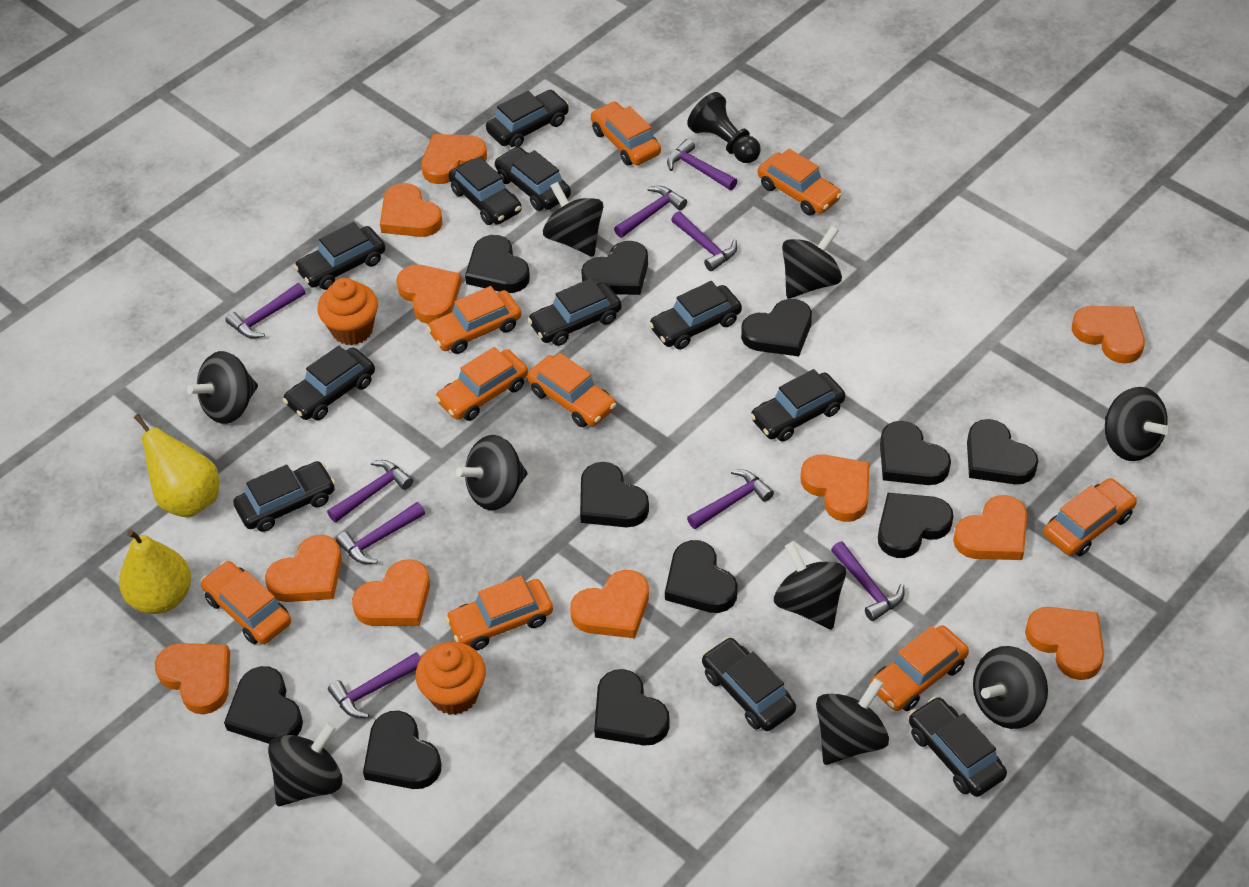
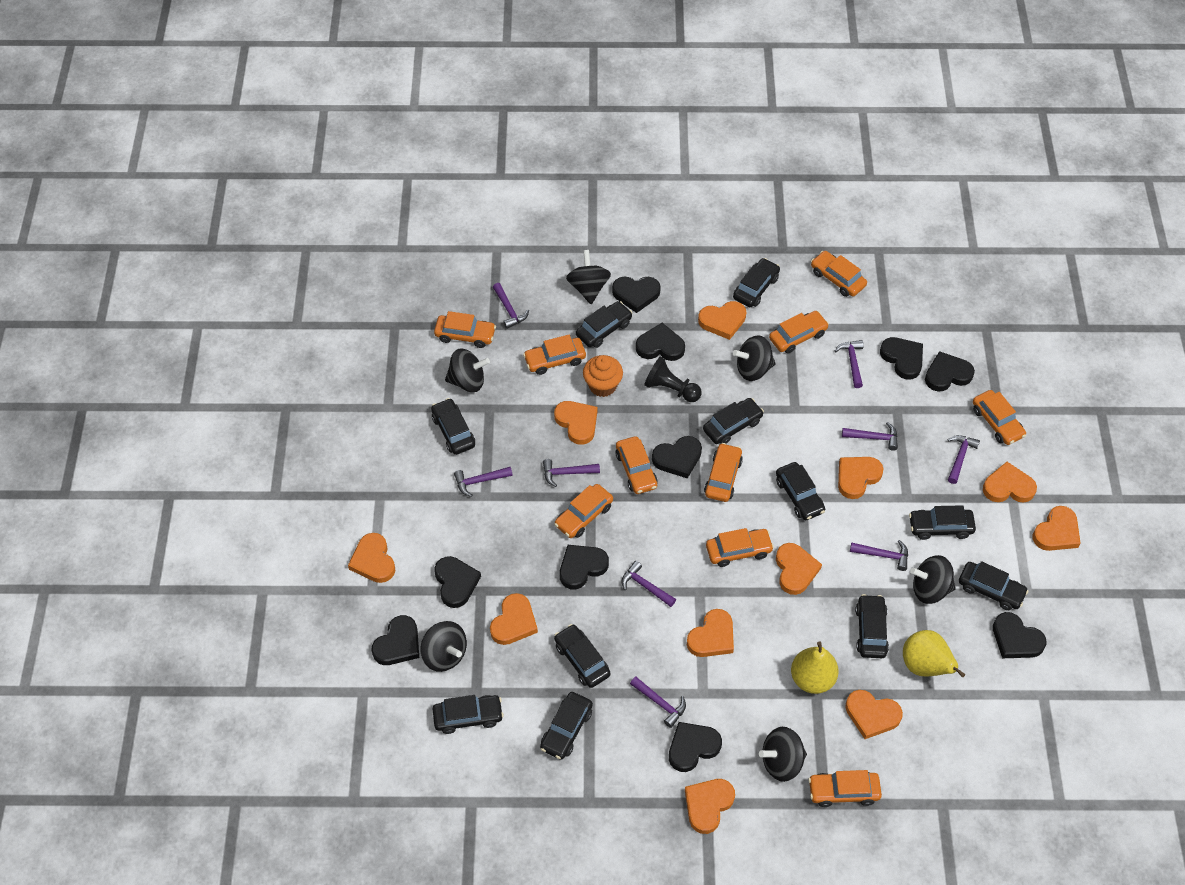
black heart: [224,666,303,744] [363,711,441,789] [465,235,530,293] [580,462,649,527] [581,241,648,295] [594,669,670,746] [665,540,738,613] [741,299,812,356] [878,493,954,558] [880,421,951,485] [967,419,1038,484] = 11 -> [371,615,419,665] [435,556,481,608] [560,545,609,589] [612,277,661,313] [636,323,685,361] [652,436,702,479] [669,722,722,772] [880,337,923,379] [925,351,975,391] [993,612,1046,658] = 10
black spinning top: [187,351,258,424] [268,722,342,806] [456,435,527,510] [543,182,603,257] [774,542,846,630] [782,226,842,298] [816,678,889,765] [973,646,1048,729] [1105,387,1170,461] = 9 -> [421,621,467,672] [445,349,490,392] [566,250,611,304] [733,335,776,381] [759,727,807,782] [910,555,956,604] = 6
orange car: [201,561,291,644] [427,286,521,354] [435,347,528,421] [445,576,553,650] [527,353,616,427] [591,101,661,166] [758,149,842,215] [870,625,969,711] [1044,478,1137,557] = 9 -> [434,311,496,348] [523,335,586,375] [554,484,613,538] [615,436,658,494] [704,443,743,502] [706,528,774,567] [769,311,829,354] [808,770,882,807] [811,251,867,297] [973,390,1026,445] = 10
orange cupcake: [317,278,378,345] [416,642,486,715] = 2 -> [583,355,623,397] = 1

